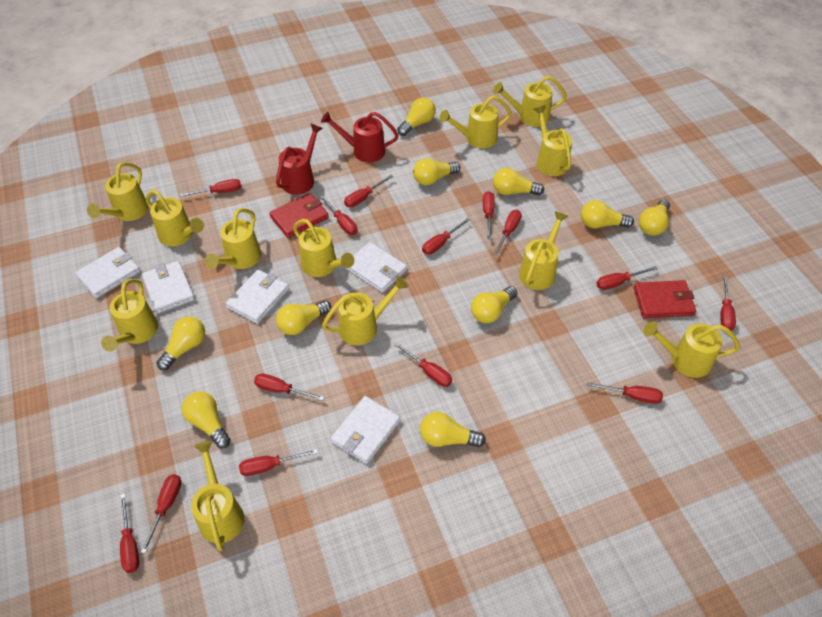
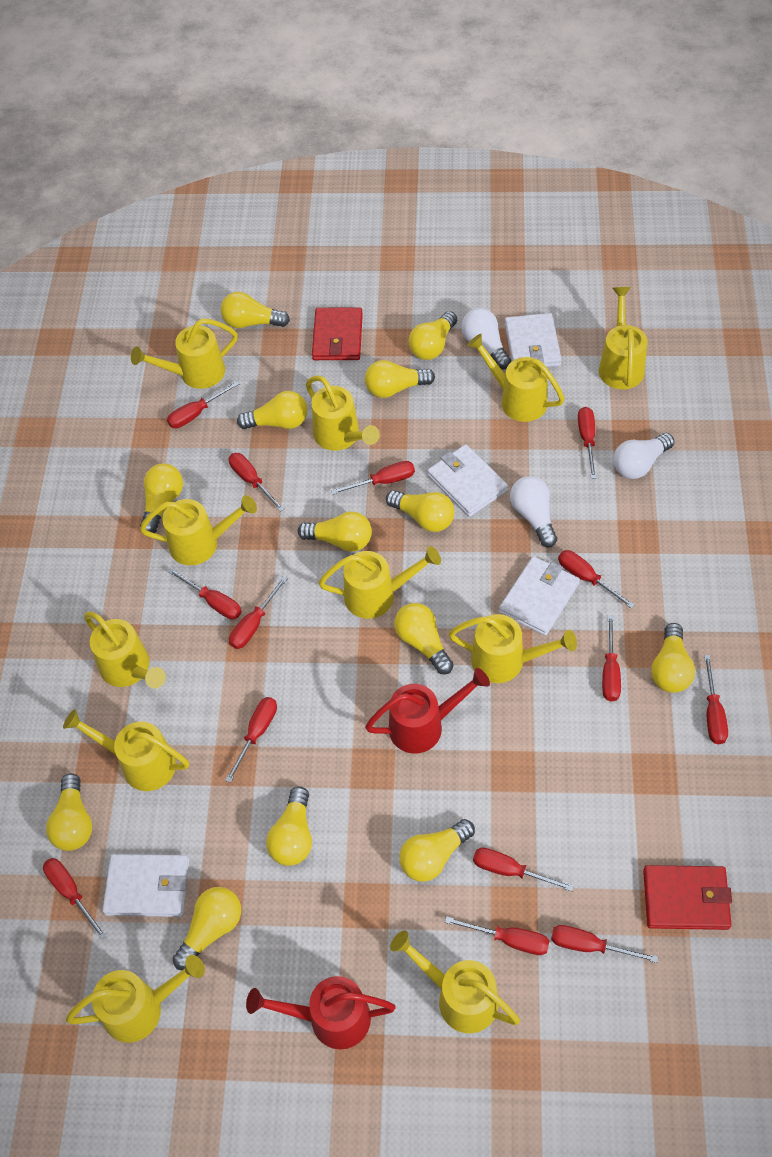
white light bulb: none = 0 -> [462,308,511,370] [510,476,557,547] [613,433,674,479] = 3
white wallet: [75,247,140,298] [142,261,195,314] [226,269,289,324] [331,396,400,464] [346,242,407,293] = 5 -> [102,854,189,917] [427,444,508,517] [499,556,580,636] [505,313,562,367] = 4
yellow light bulb: [157,316,205,370] [182,392,231,448] [276,300,331,335] [397,97,436,136] [413,158,460,186] [420,412,486,447] [471,286,518,323] [493,168,544,195] [581,200,634,228] [639,200,670,236] = 10 -> [46,773,92,851] [140,463,183,533] [173,887,241,970] [221,292,290,328] [237,391,308,429] [266,786,312,866] [298,512,372,552] [365,360,435,398] [386,490,455,532] [394,603,454,674] [399,819,475,882] [409,311,457,360] [651,623,695,693] = 13
yellow watering can: [87,162,148,221] [101,279,158,352] [146,190,204,246] [191,441,244,551] [205,208,261,269] [293,219,354,277] [322,276,408,345] [440,96,512,148] [493,76,567,127] [519,211,569,290] [534,105,572,176] [644,321,740,378] = 12 -> [63,709,189,791] [66,955,205,1043] [84,612,166,689] [131,318,238,389] [140,495,257,565] [306,376,380,451] [319,546,441,619] [390,930,520,1033] [449,614,577,683] [467,334,565,422] [599,287,647,389] = 11

